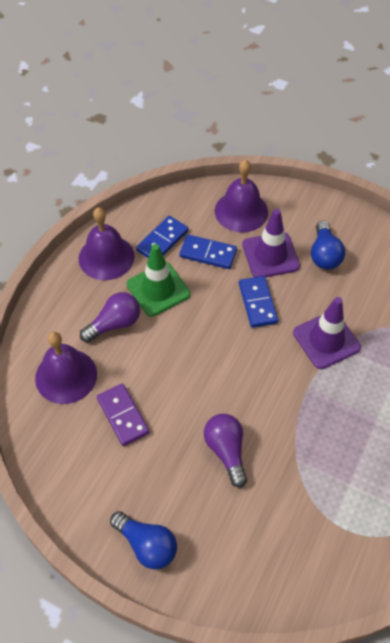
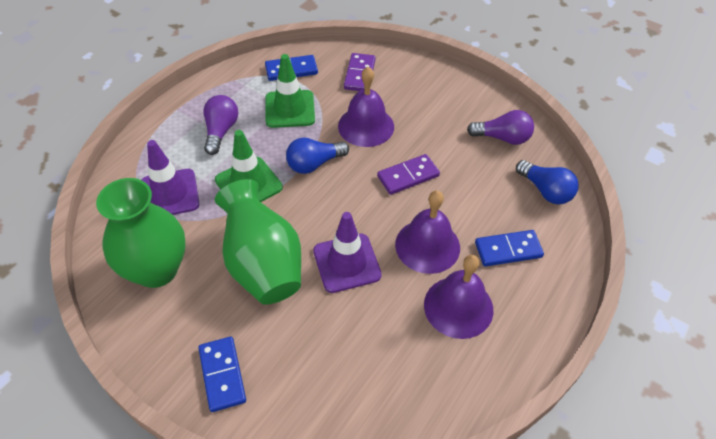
green traffic cone: [127,244,190,317] = 1 -> [215,130,283,202] [266,54,315,128] = 2
green vase: none = 0 -> [96,178,186,288] [215,179,301,305] = 2
purple domino: [97,384,149,446] = 1 -> [344,53,376,91] [377,154,440,195] = 2

